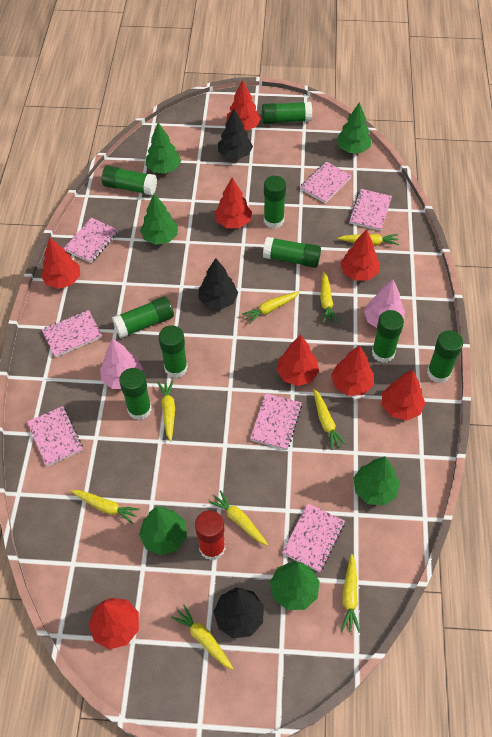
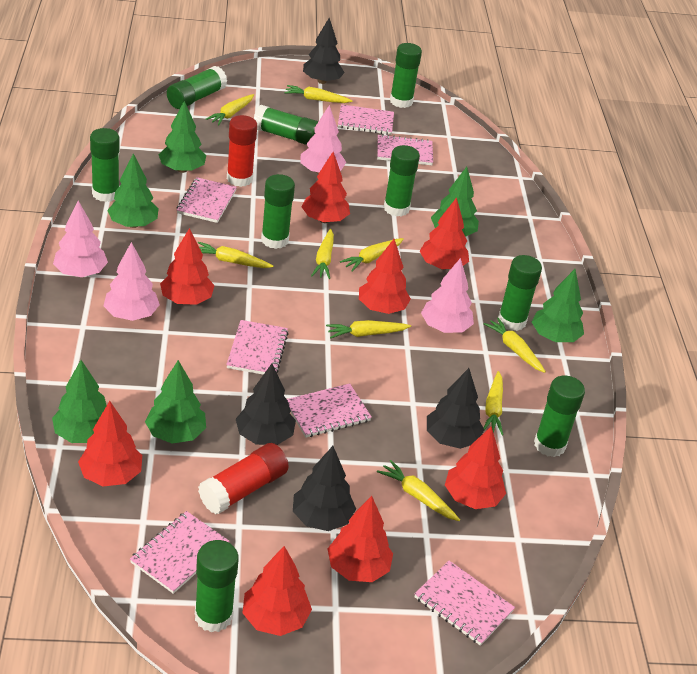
black tree: [198,258,238,309] [214,588,264,638] [218,109,253,159] = 3 -> [236,364,296,445] [293,446,356,531] [303,18,345,84] [427,368,484,449] = 4
pink tree: [100,339,143,389] [364,279,405,328] = 2 -> [53,201,108,277] [103,242,160,321] [301,105,346,174] [421,258,474,333] = 4
red glue stick: [195,510,226,560] = 1 -> [198,443,289,515] [227,115,257,187] = 2

